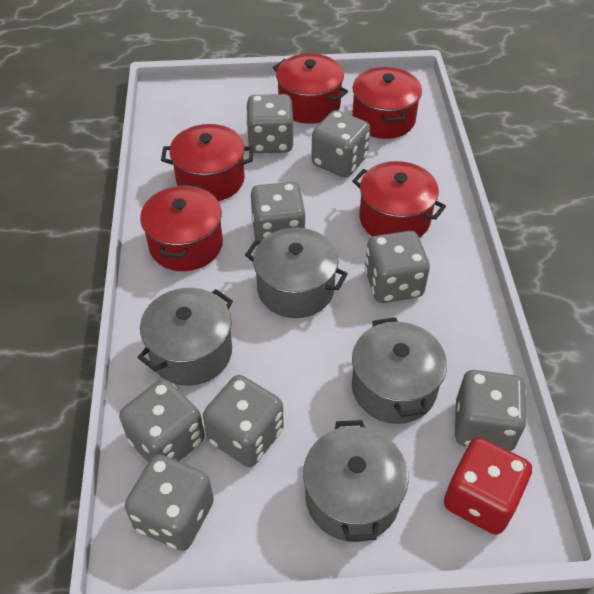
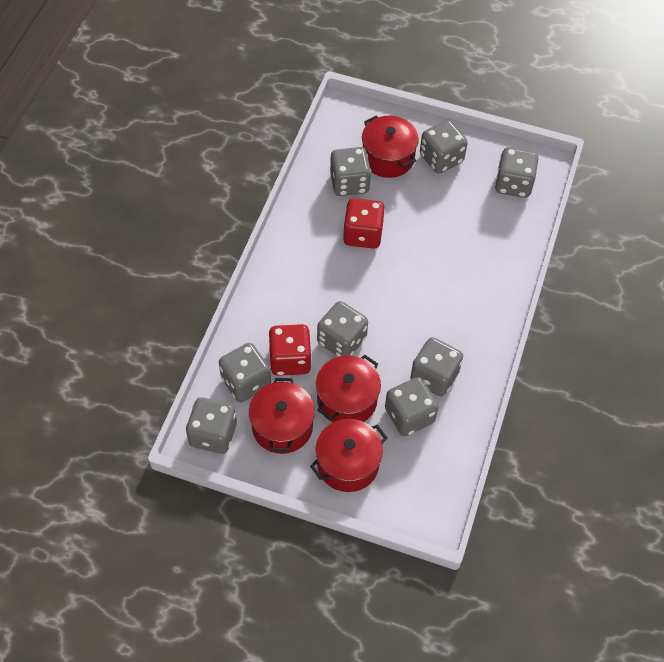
grey pot: [137,288,233,386] [245,228,348,318] [303,420,409,542] [352,317,447,424] = 4 -> none = 0
red dice: [444,437,532,535] = 1 -> [269,324,312,376] [343,198,385,249] = 2
red pot: [140,184,223,271] [161,124,254,201] [273,54,348,124] [352,67,422,139] [352,161,446,238] = 5 -> [249,378,315,454] [310,419,387,492] [316,355,381,422] [362,116,419,178] = 4

